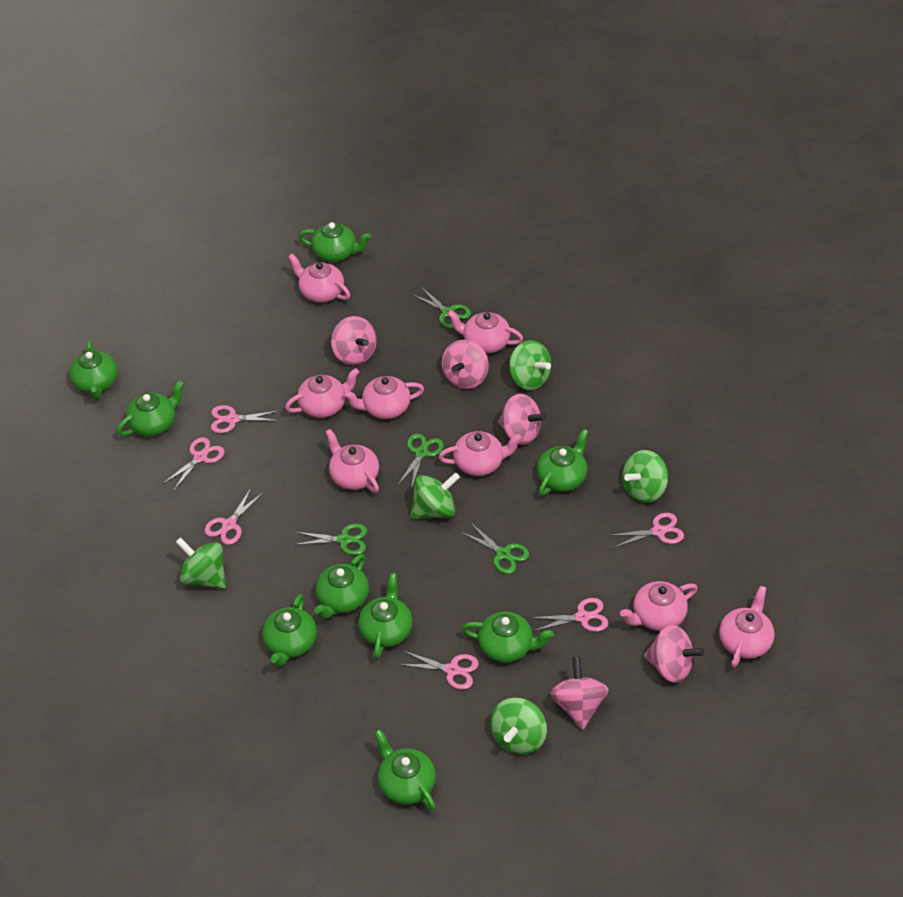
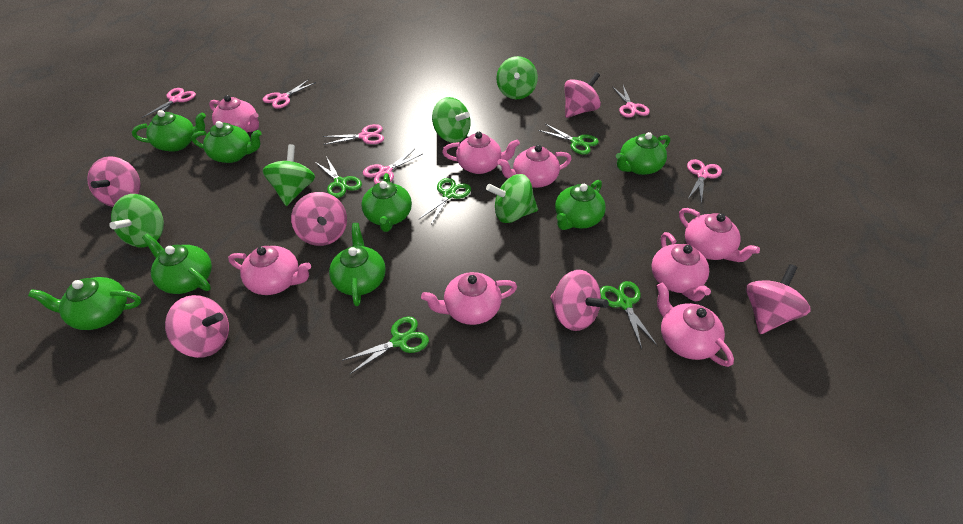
green scissors: [293,524,367,555] [397,433,444,489] [412,287,471,329] [461,522,529,574] = 4 -> [315,156,362,198] [342,317,429,374] [418,178,471,224] [538,124,599,155] [600,281,658,349] = 5
green teapot: [69,341,118,399] [117,380,184,436] [262,594,317,667] [299,222,371,262] [314,554,369,619] [358,573,412,659] [375,730,436,810] [462,612,554,662] [537,429,589,496] = 9 -> [28,277,141,330] [132,110,206,152] [142,234,212,294] [191,121,262,163] [329,223,386,306] [361,173,412,232] [555,180,606,230] [616,132,670,175] = 8
pink spinning top: [331,316,377,366] [442,340,489,389] [498,394,546,445] [550,656,609,730] [644,625,705,683] = 5 -> [87,156,140,207] [165,295,229,358] [291,192,347,246] [550,270,609,331] [564,72,601,118] [746,264,811,334] = 6

